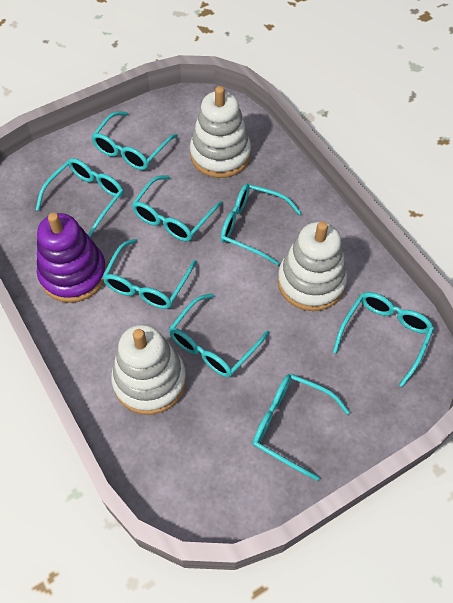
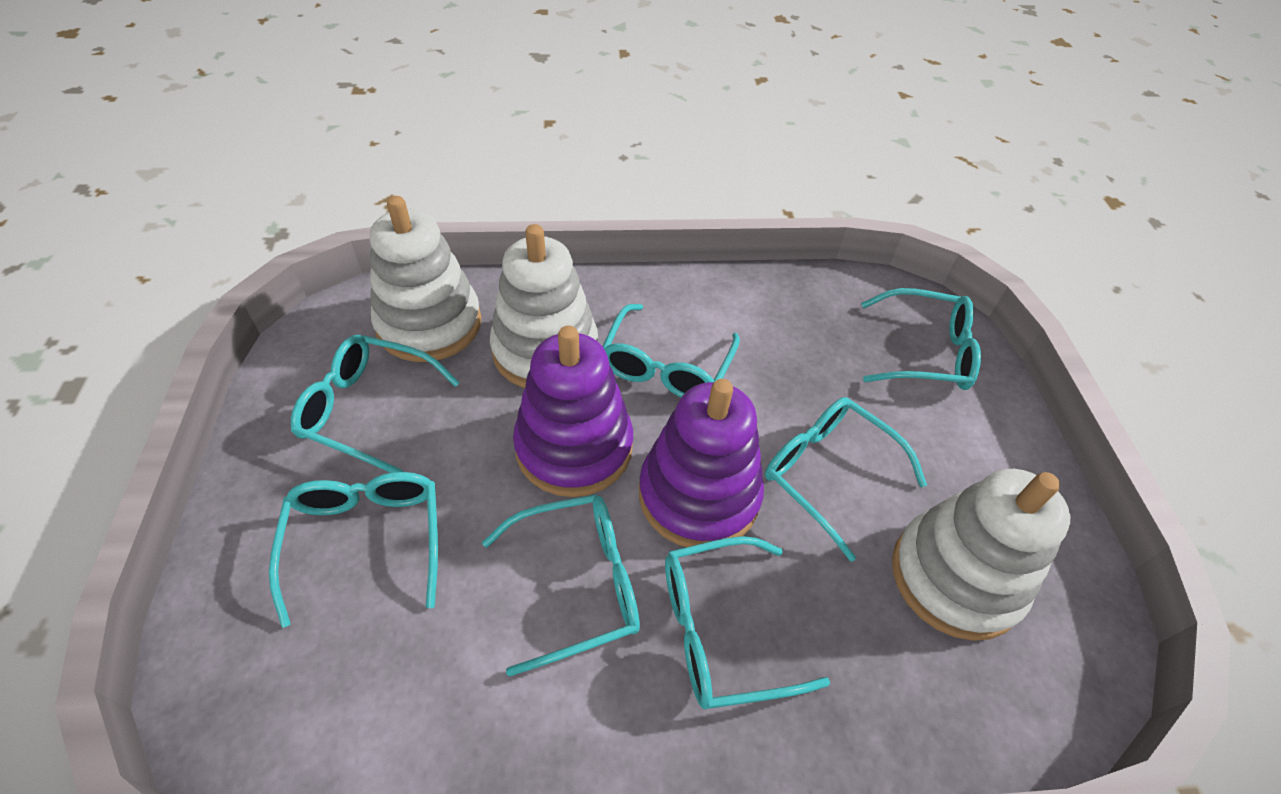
purple stacking toy: [37,213,107,303] = 1 -> [513,325,633,497] [639,379,764,547] = 2
turquoise glasses: [36,158,124,237] [91,111,178,170] [102,239,197,309] [132,175,223,241] [169,293,269,377] [220,184,302,266] [253,373,350,481] [333,292,434,387] = 8 -> [269,472,438,628] [291,335,460,473] [482,494,640,677] [603,304,740,397] [665,536,830,709] [765,397,927,562] [861,288,981,390] = 7

